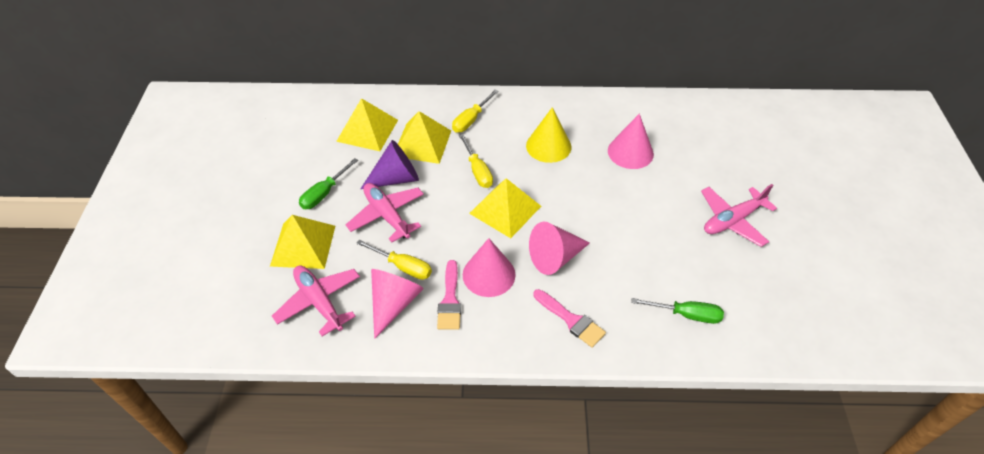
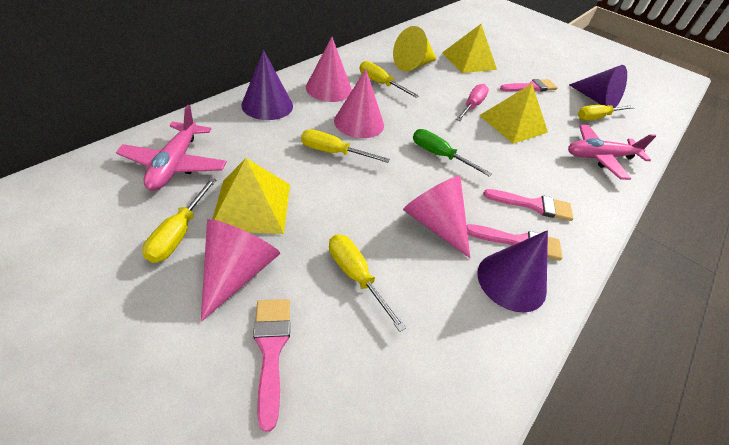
green screwdriver: [299,158,358,209] [631,298,724,324] = 2 -> [413,129,492,176] = 1
pink brush: [437,260,461,330] [533,289,606,348] = 2 -> [253,299,290,432] [466,224,562,260] [484,189,573,221] [500,79,558,92] = 4
pink plane: [272,265,360,336] [346,183,424,242] [701,184,777,247] = 3 -> [116,105,227,191] [568,125,656,180] = 2
pink screwdriver: none = 0 -> [456,84,489,121] = 1
purple cone: [361,140,419,189] = 1 -> [241,50,293,120] [477,230,548,313] [569,65,627,108] = 3
yellow pyramid: [270,215,335,269] [336,98,398,151] [398,111,451,164] [469,178,541,238] = 4 -> [212,158,290,234] [442,24,497,73] [479,84,548,144] = 3
yellow screwdriver: [356,240,432,280] [452,89,499,132] [459,134,493,188] = 3 -> [142,178,217,263] [301,129,390,163] [329,235,406,332] [360,61,419,98] [578,105,635,121] = 5

